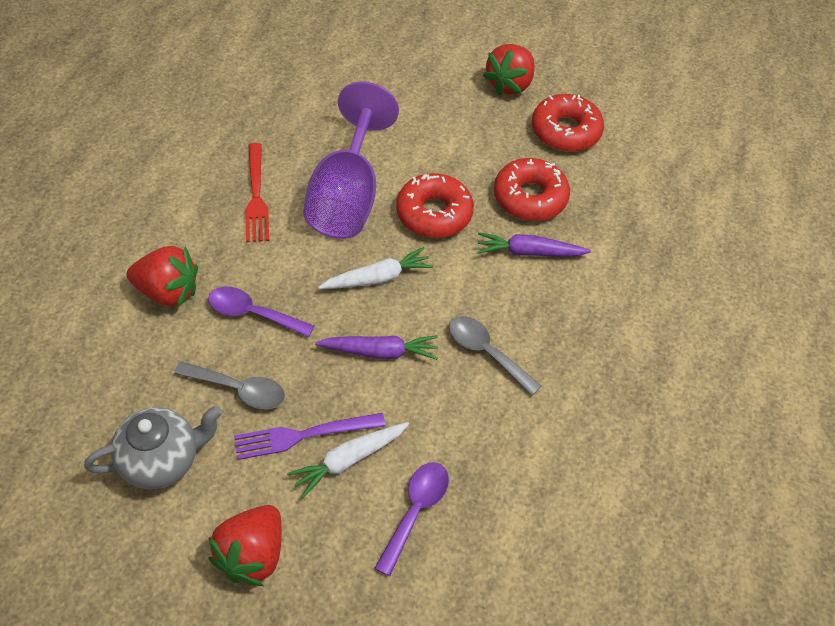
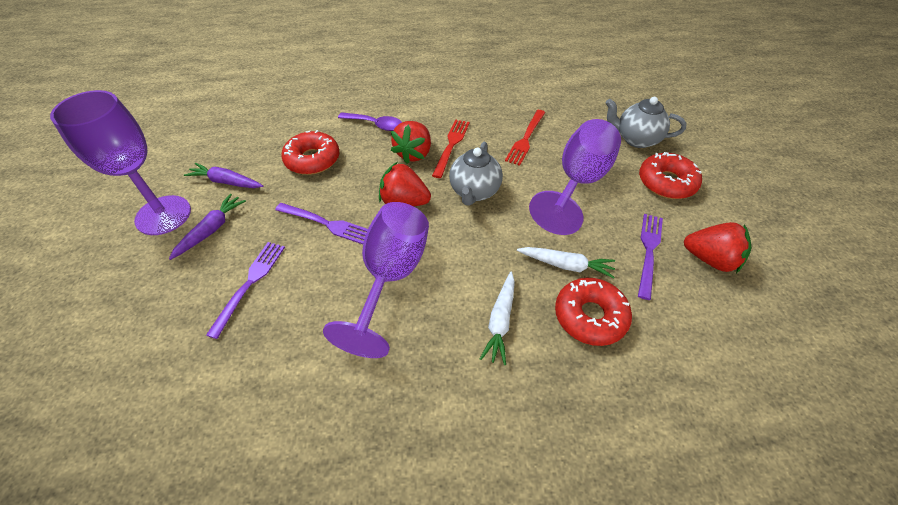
grey spoon: [174,361,285,409] [449,316,541,396] = 2 -> none = 0
grey teapot: [84,406,222,489] = 1 -> [449,142,503,206] [605,97,687,148] = 2
purple fork: [234,413,386,460] = 1 -> [206,242,285,339] [275,203,368,244] [638,214,663,300] = 3
purple goblet: [303,82,399,239] = 1 -> [50,90,191,235] [323,202,429,358] [529,119,621,235] = 3
purple spoon: [208,287,314,338] [374,462,449,576] = 2 -> [338,112,402,131] = 1
red fork: [245,143,269,242] = 1 -> [432,119,470,178] [505,110,546,166] = 2

